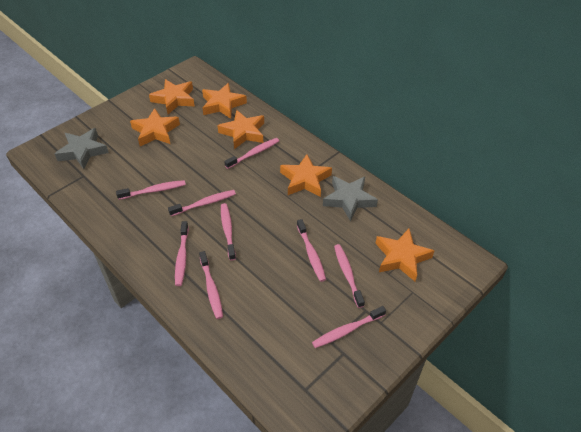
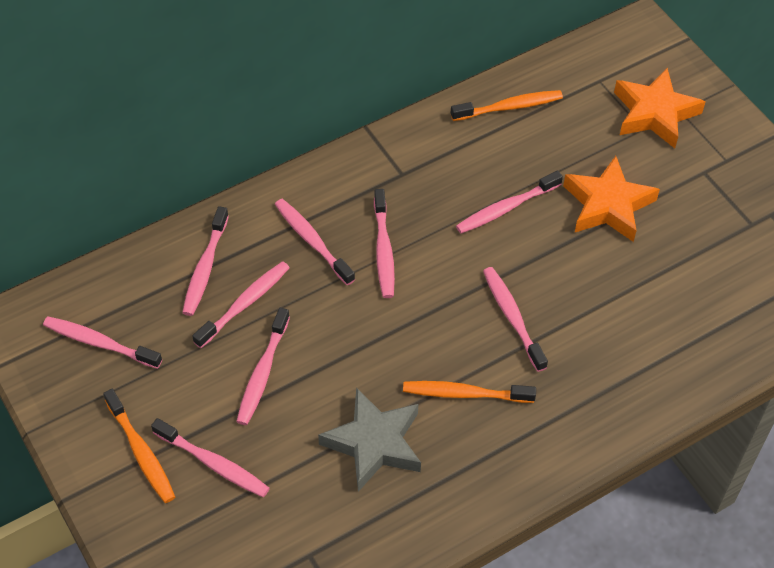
grey star: [55,128,109,169] [323,176,378,221] = 2 -> [318,387,421,492] = 1
orange star: [130,108,180,146] [149,79,195,114] [202,83,247,119] [217,110,264,149] [280,154,332,197] [375,229,434,281] = 6 -> [563,156,660,242] [614,68,706,148] = 2
orange toothbrush: none = 0 -> [103,389,175,503] [403,381,536,403] [451,90,563,121] = 3

